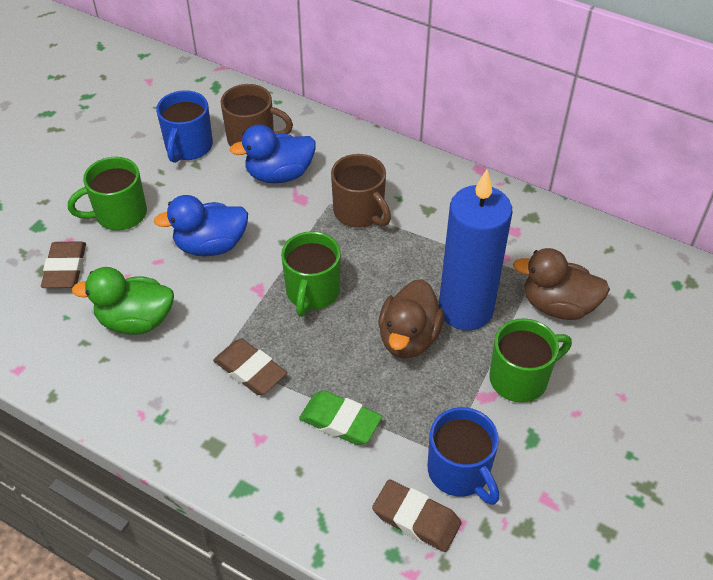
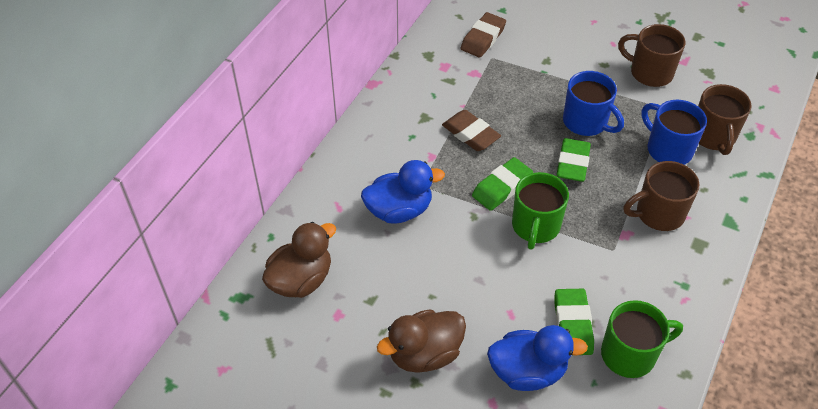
blue candle: [439,169,512,331] = 1 -> none = 0
brown eraser: [41,241,86,288] [213,339,287,395] [372,479,461,552] = 3 -> [442,110,501,151] [460,12,506,58] = 2
brown mug: [221,84,293,146] [331,154,391,228] = 2 -> [618,24,685,87] [623,161,699,231] [698,84,752,155] = 3
green duck: [72,267,174,335] = 1 -> none = 0
green eraser: [299,390,382,445] = 1 -> [472,157,533,211] [554,289,594,355] [557,138,591,182] = 3
green mug: [68,157,147,231] [281,231,341,317] [489,318,572,403] = 3 -> [512,172,569,250] [601,300,683,378] = 2

